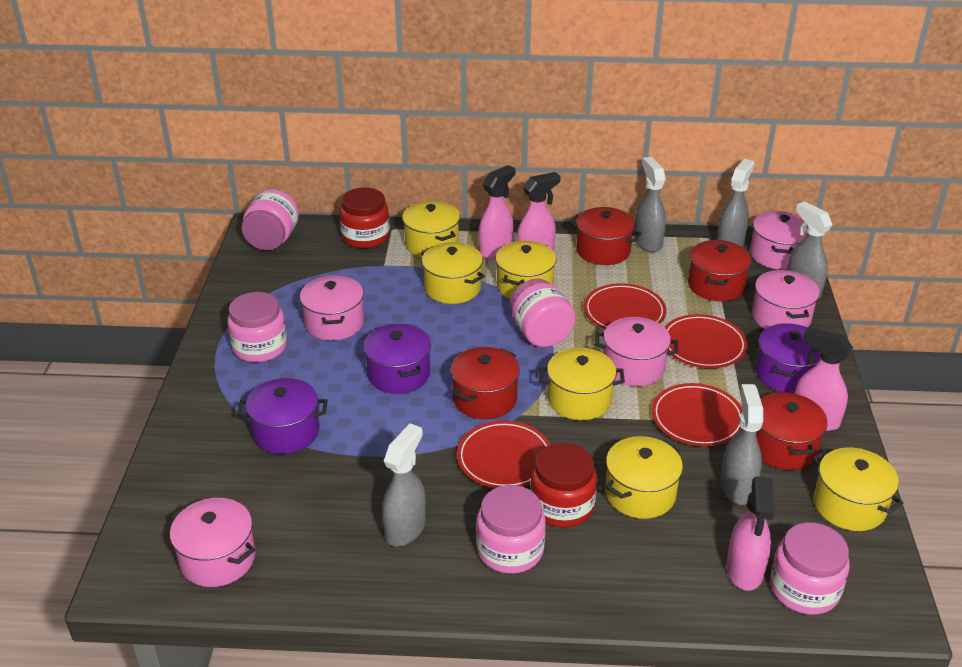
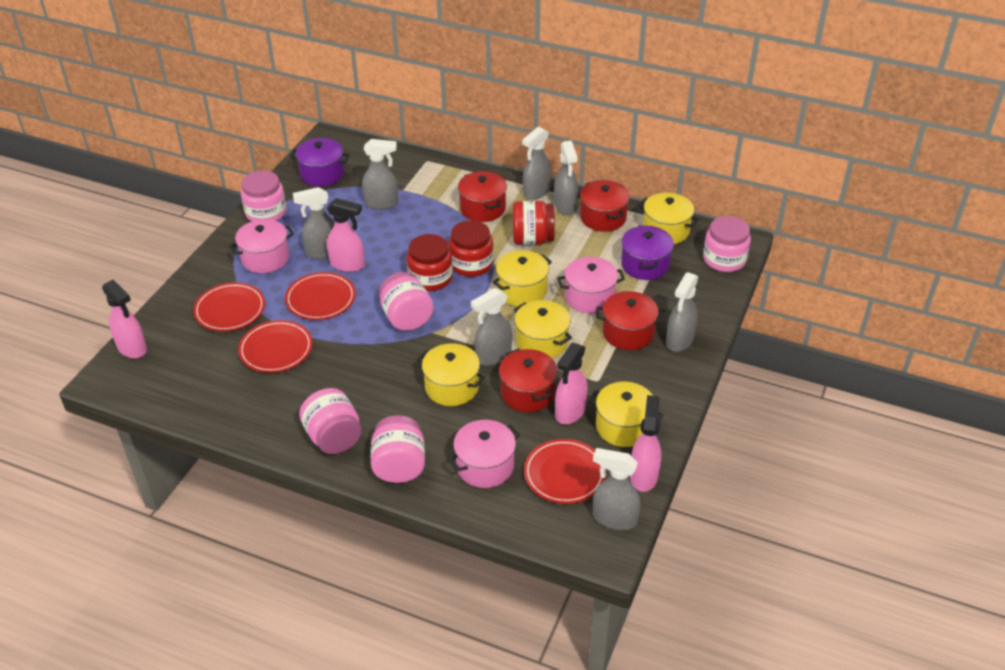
grey spray bottle: [382,423,426,547] [634,157,666,252] [717,159,755,246] [720,384,763,505] [787,201,833,299] = 5 -> [293,187,335,260] [362,139,398,210] [471,288,512,366] [522,127,551,200] [554,141,578,215] [593,448,640,530] [666,272,698,352] = 7
pink pot: [170,498,255,587] [300,275,364,341] [595,317,678,386] [750,211,807,270] [752,270,820,329] = 5 -> [229,219,294,273] [449,420,520,488] [557,257,625,313] = 3
purple pot: [237,378,328,454] [363,324,431,394] [755,323,820,393] = 3 -> [290,138,350,186] [621,226,674,280] = 2
red jar: [339,187,390,249] [530,443,597,528] = 2 -> [407,234,453,291] [449,220,494,277] [513,201,555,245] = 3
yellow pot: [402,201,460,257] [421,242,485,304] [496,241,557,299] [539,348,625,420] [605,436,683,519] [813,447,903,531] = 6 -> [417,343,485,406] [493,250,552,306] [514,300,572,358] [588,382,663,447] [638,192,699,244] = 5

